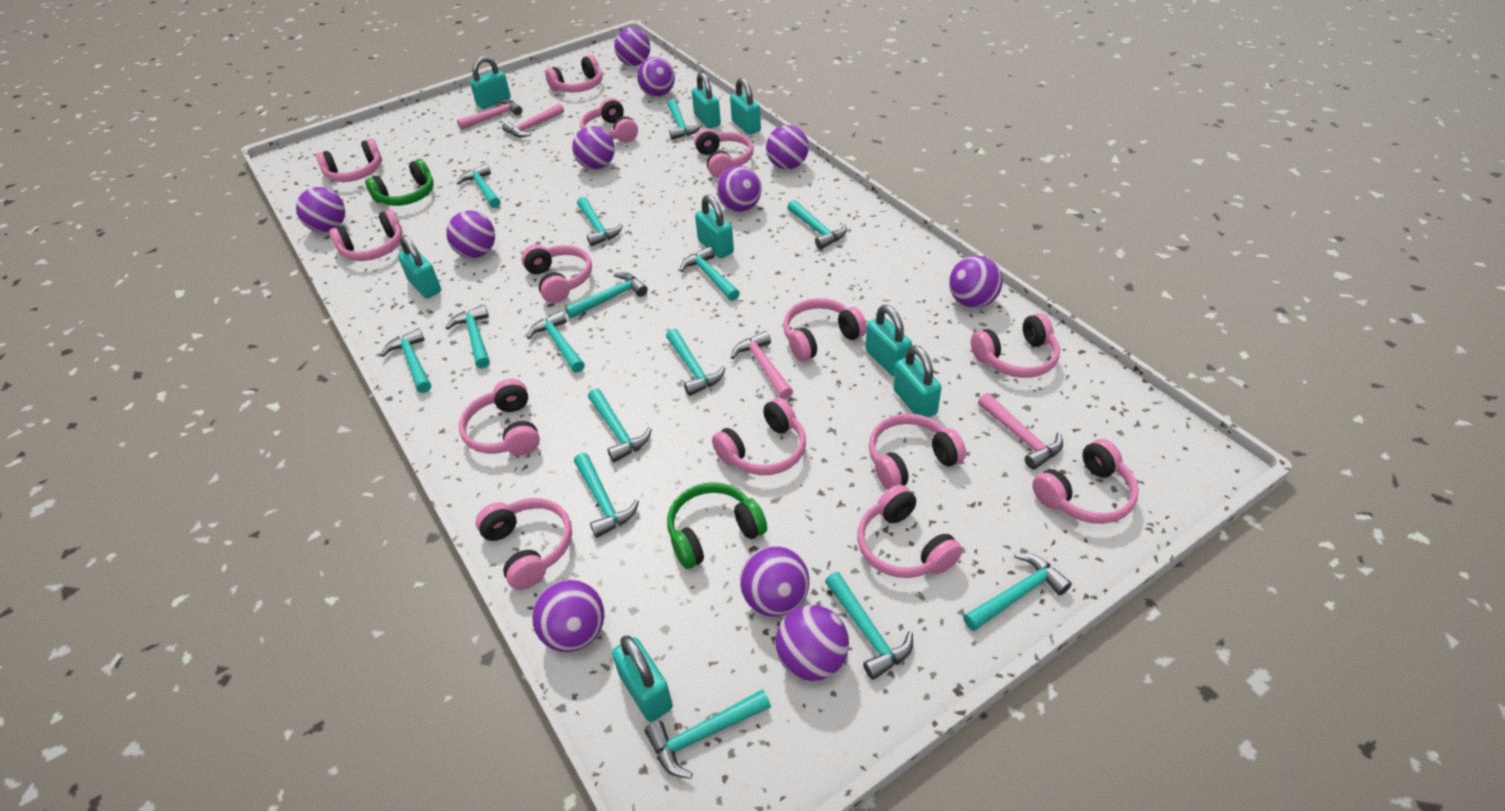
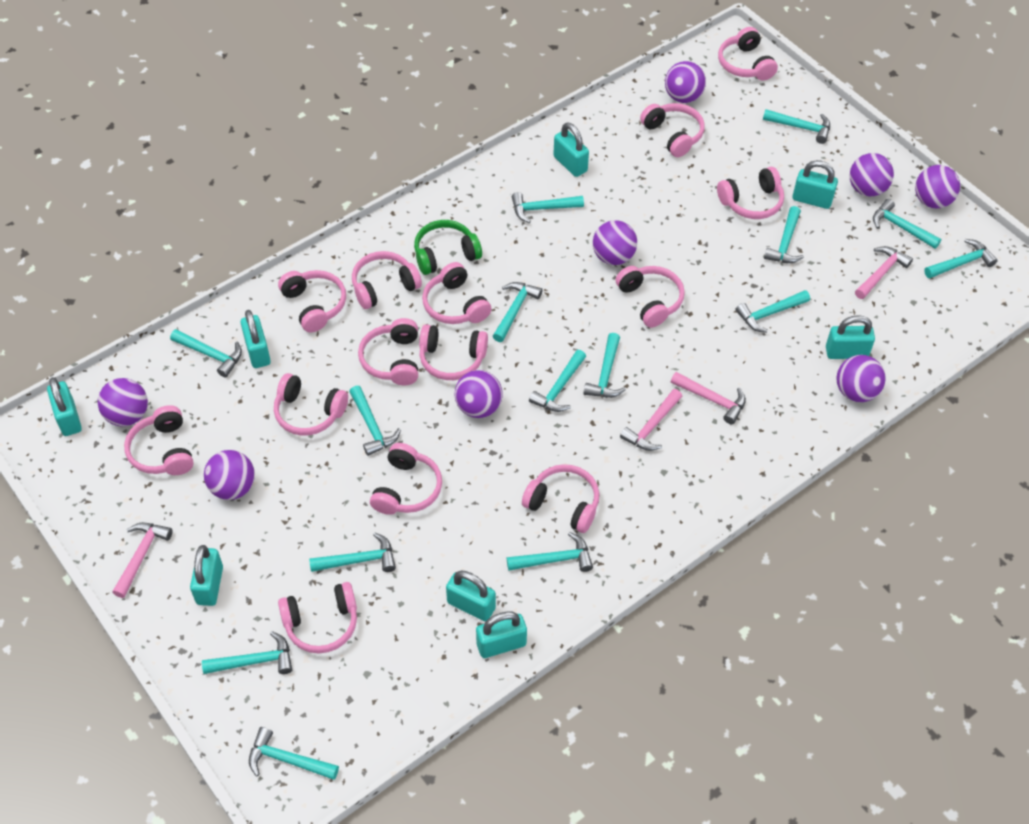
green headphones: [365,159,434,206] [667,482,767,569] = 2 -> [414,220,482,275] = 1
purple ball: [296,187,345,232] [446,211,495,258] [532,579,604,652] [572,126,615,170] [614,27,650,66] [637,57,675,97] [717,166,762,212] [740,546,809,617] [766,125,809,169] [775,605,849,681] [949,256,1003,308] = 11 -> [98,378,148,426] [204,450,255,500] [455,370,503,418] [593,220,637,265] [665,61,706,103] [837,355,886,402] [850,153,894,196] [915,165,960,209] = 8

